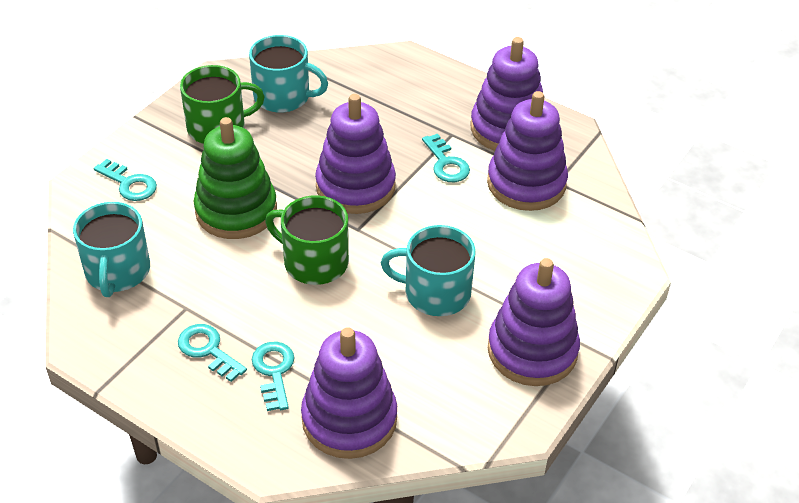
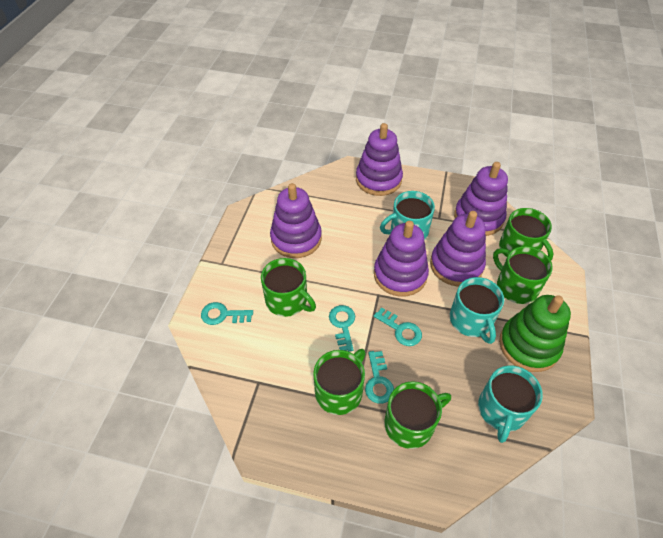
green mug: [180,65,265,144] [265,195,349,285] = 2 -> [261,258,316,317] [313,349,366,415] [384,381,451,449] [493,246,553,304] [499,208,553,260] = 5

